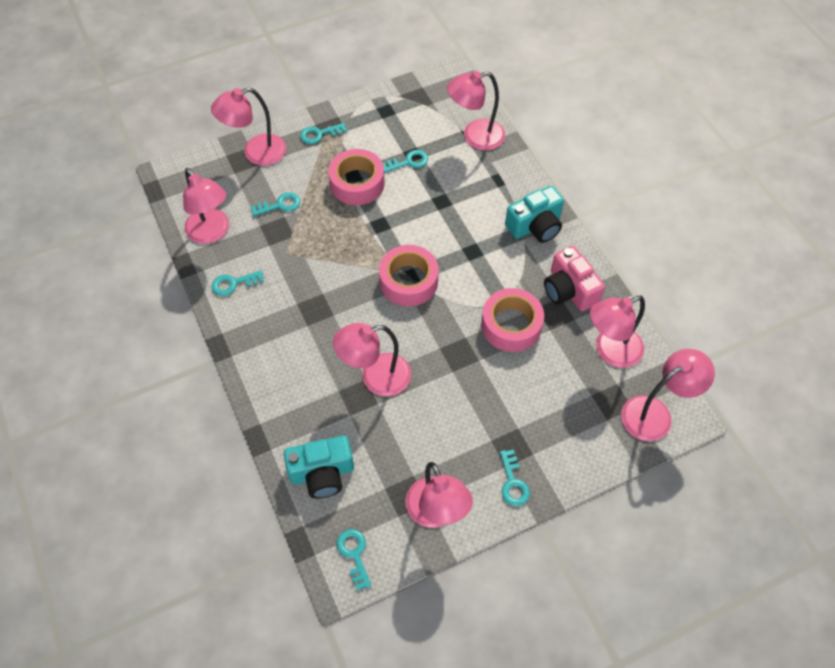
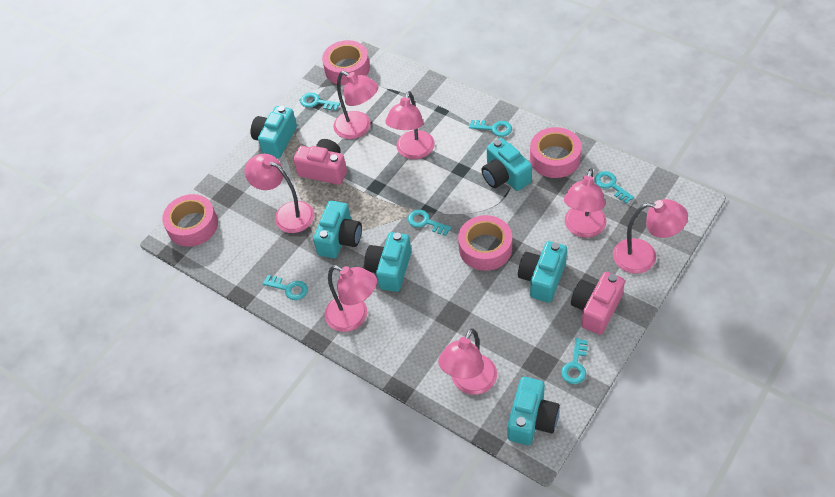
pink camera: [544,246,605,311] = 1 -> [293,139,347,185] [571,272,625,335] = 2
pink tape: [328,149,385,205] [379,245,439,306] [481,288,544,352] = 3 -> [162,194,218,247] [322,40,370,85] [458,215,512,271] [530,127,582,178] = 4
turquoise camera: [284,436,354,498] [505,186,564,243] = 2 -> [250,106,297,158] [313,201,362,258] [364,232,411,292] [481,138,532,191] [507,377,560,445] [518,241,567,303] = 6

